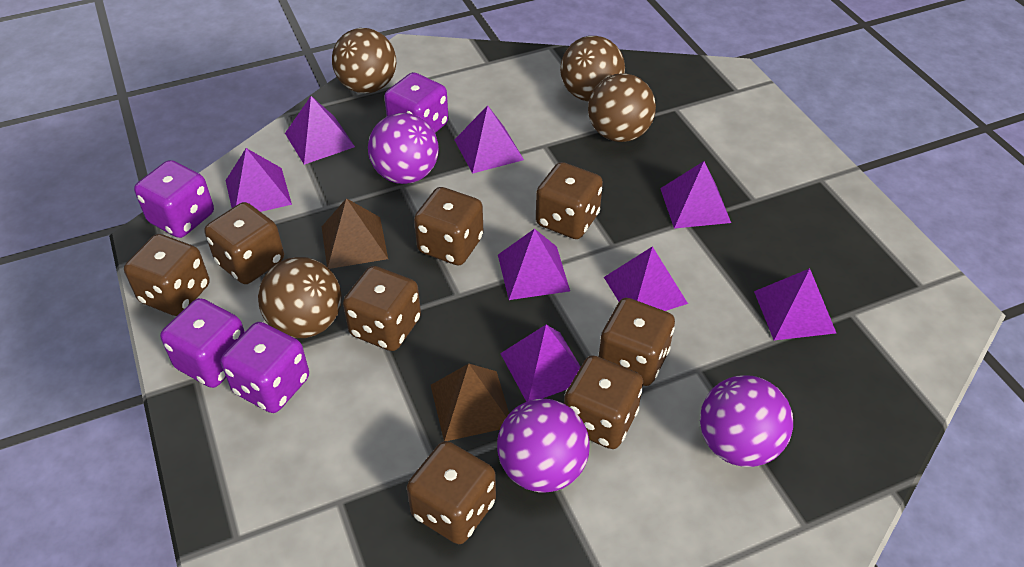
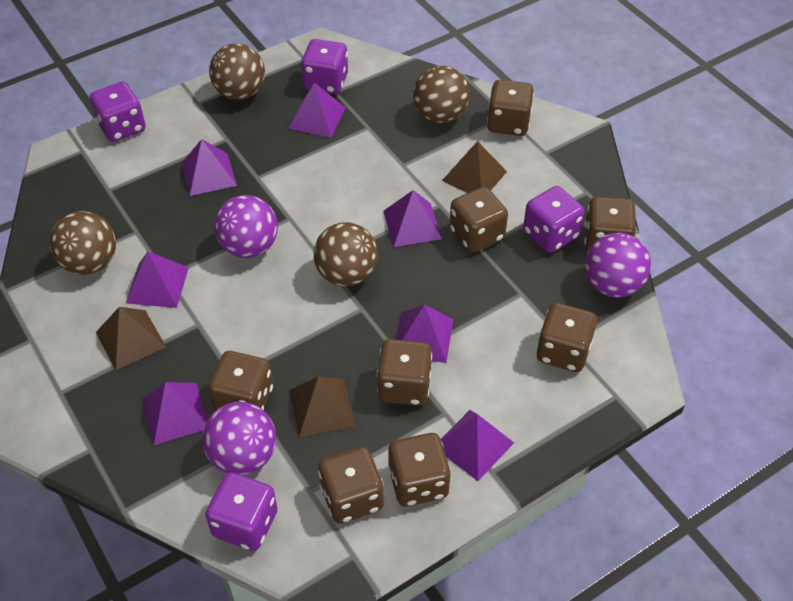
brown pyramid: [322,198,388,269] [431,364,509,441] = 2 -> [96,307,166,370] [289,376,355,437] [442,141,507,193] = 3
purple pyramid: [225,148,292,212] [285,96,355,165] [454,105,524,174] [498,229,570,300] [500,325,581,402] [604,246,688,311] [660,161,731,229] [754,268,836,340] = 8 -> [126,251,189,308] [142,382,208,445] [181,139,237,196] [288,82,346,138] [383,190,442,247] [396,304,453,363] [441,410,514,481] = 7

